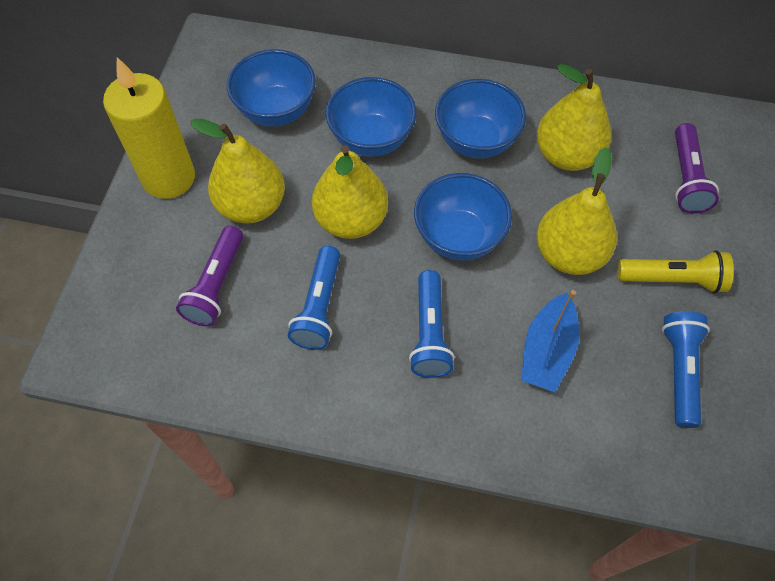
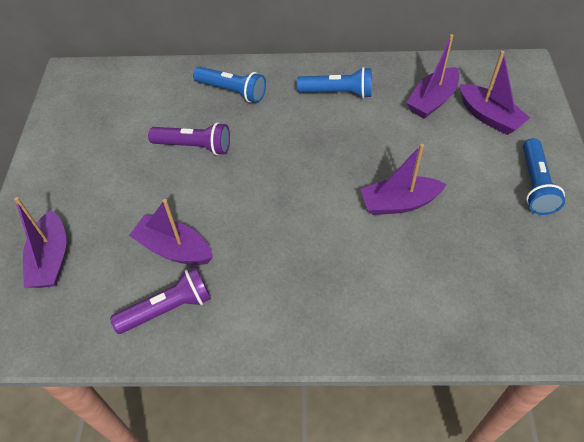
blue boat: [521,290,579,392] = 1 -> none = 0
blue bowl: [227,49,316,126] [326,77,416,156] [414,173,512,261] [435,79,526,158] = 4 -> none = 0
purple boat: none = 0 -> [14,197,66,288] [129,199,213,265] [360,144,446,215] [407,34,459,119] [460,51,530,135] = 5
yellow candle: [103,57,195,199] = 1 -> none = 0
yellow flashlight: [617,250,734,293] = 1 -> none = 0
yellow pear: [190,118,285,224] [312,145,388,239] [537,64,611,171] [537,147,617,275] = 4 -> none = 0

